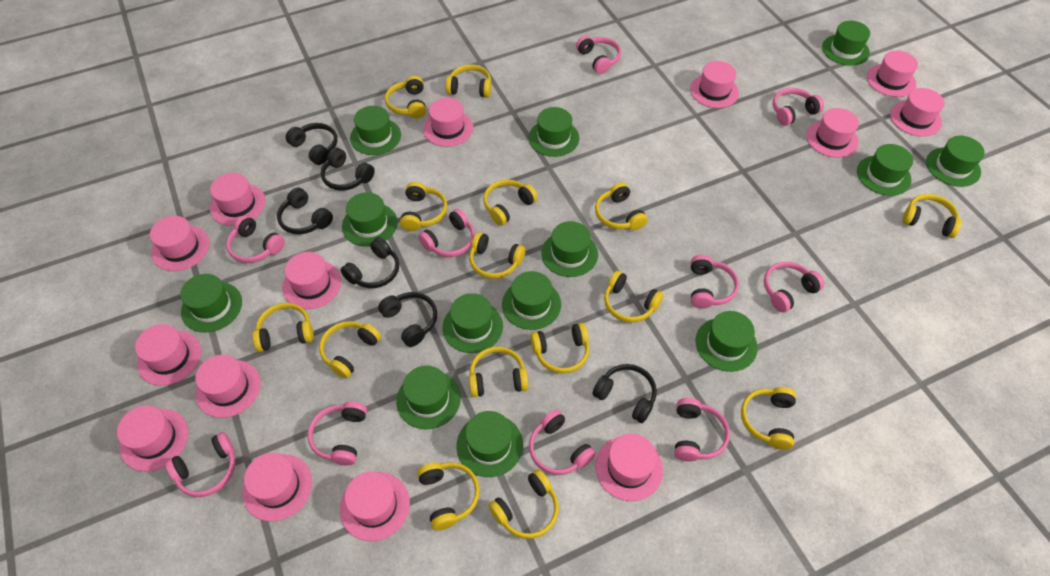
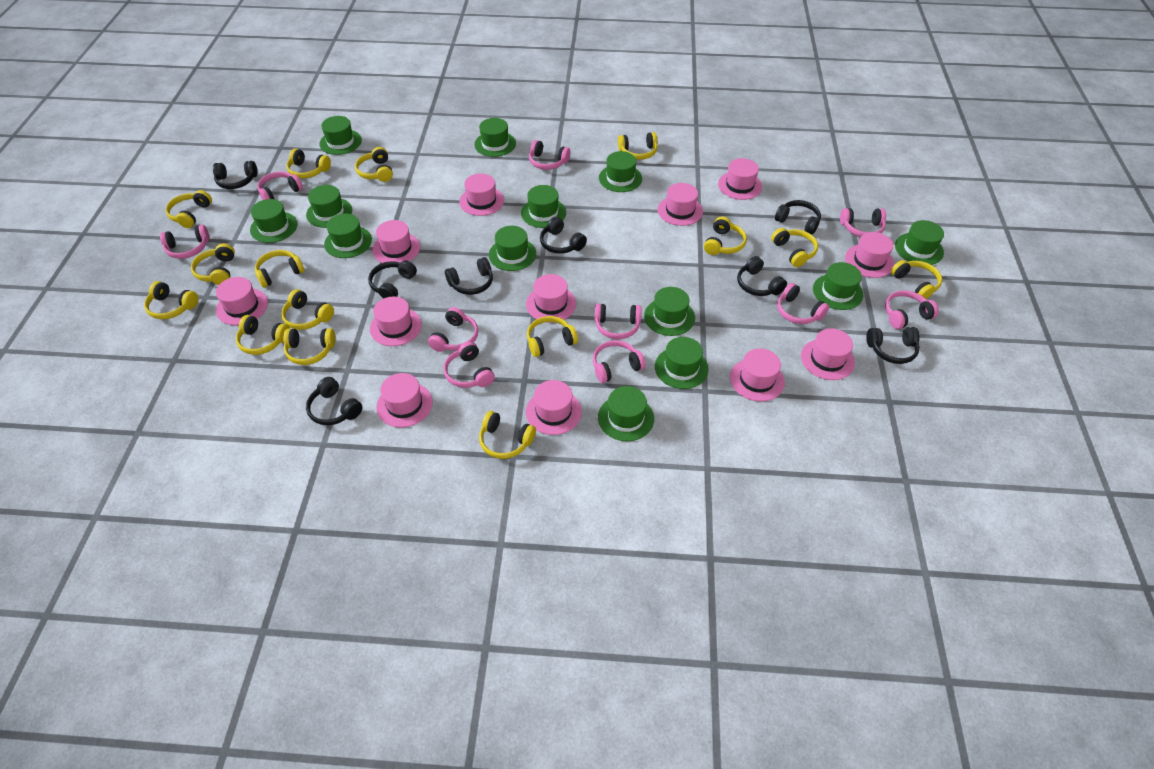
black headphones: [277,187,333,234] [286,123,337,165] [321,148,375,191] [341,237,399,288] [378,292,437,347] [592,364,657,423] = 6 -> [213,161,257,189] [306,377,363,425] [368,260,417,299] [445,257,493,295] [540,217,587,254] [737,256,787,296] [775,200,821,235] [866,327,920,364] = 8
pink hat: [117,405,189,471] [135,324,201,386] [150,216,210,271] [195,355,261,418] [210,173,265,226] [242,453,312,522] [282,252,341,309] [340,471,410,541] [423,98,473,147] [595,434,663,501] [690,61,739,108] [806,108,859,158] [867,51,918,97] [890,88,945,137] = 14 -> [216,277,268,325] [370,297,422,346] [373,220,420,263] [376,373,433,427] [459,173,504,216] [526,274,576,323] [526,380,582,435] [658,183,703,226] [718,158,762,200] [730,348,785,401] [801,328,855,380] [845,232,894,278] = 12

